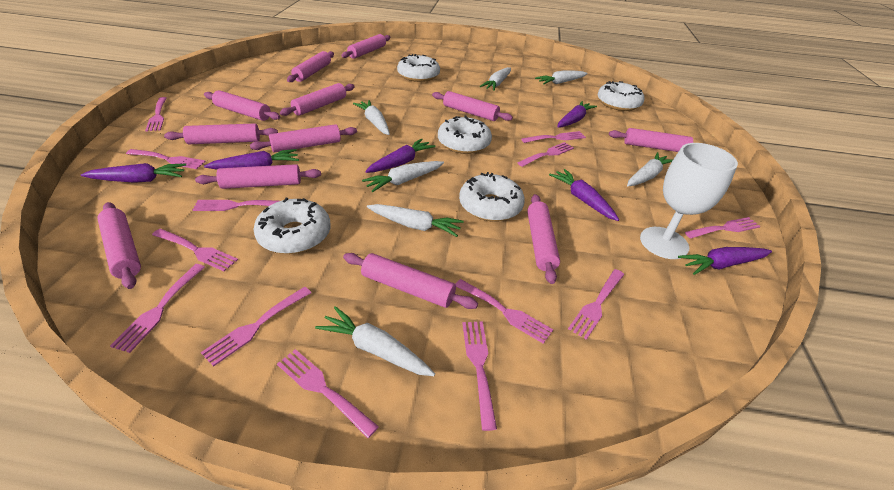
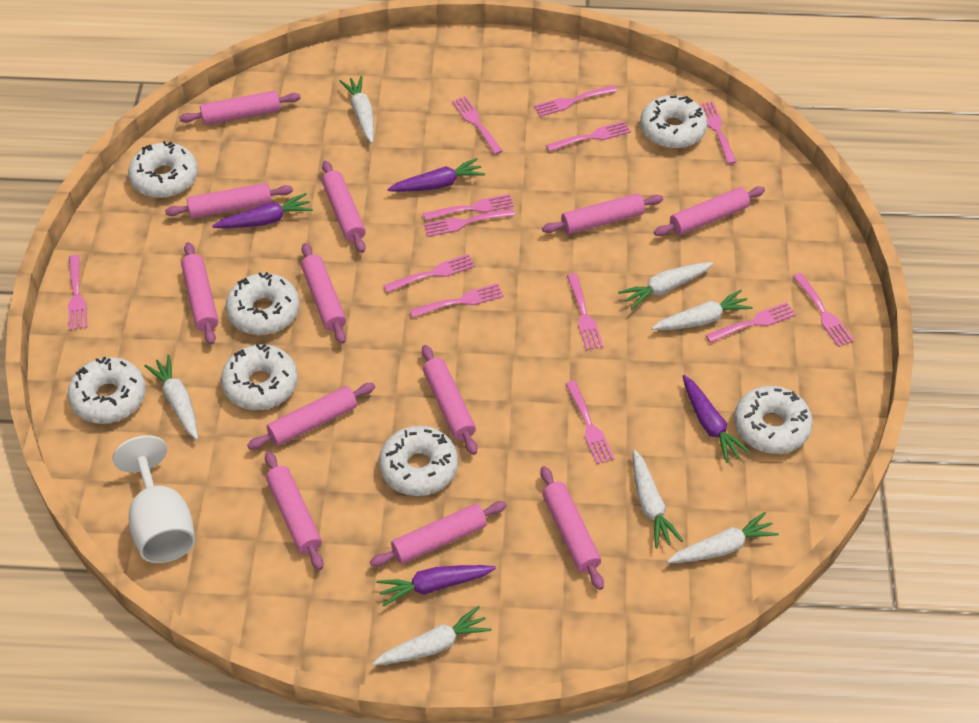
purple carrot: [81,163,186,183] [204,149,299,169] [365,138,436,173] [549,169,619,221] [557,101,597,128] [678,247,772,275] = 6 -> [212,193,313,229] [376,565,496,607] [387,158,485,192] [682,375,750,463] = 4
white donut: [253,198,330,254] [397,54,440,82] [438,116,492,154] [459,172,525,222] [598,81,644,111] = 5 -> [68,357,146,424] [128,141,198,198] [221,344,298,410] [226,272,300,335] [379,426,458,496] [640,95,707,148] [734,386,813,454] = 7

